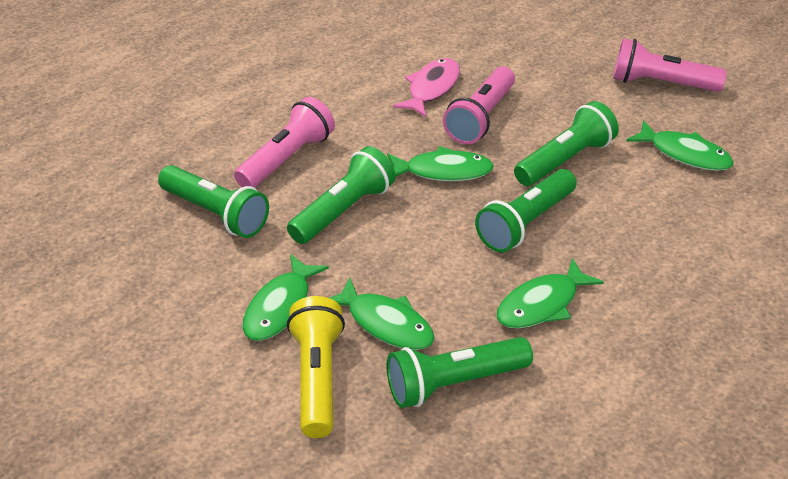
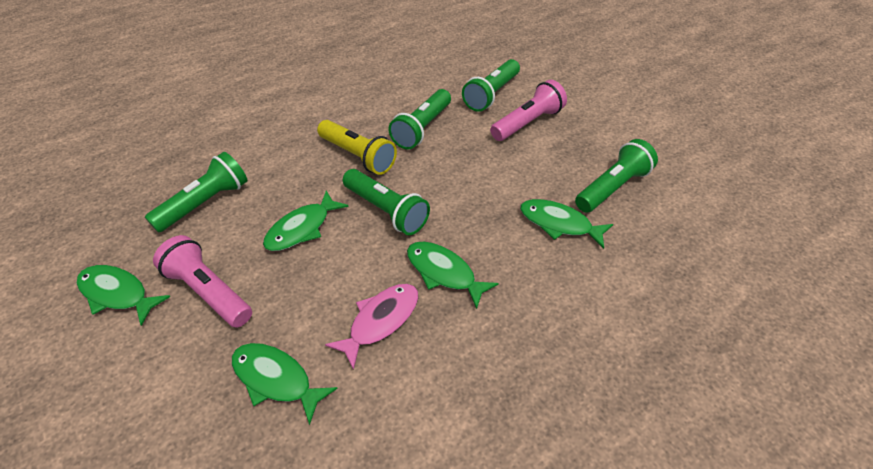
pink flashlight: [234,97,335,188] [443,67,515,144] [613,38,727,92] = 3 -> [153,235,252,328] [490,80,567,141] = 2

